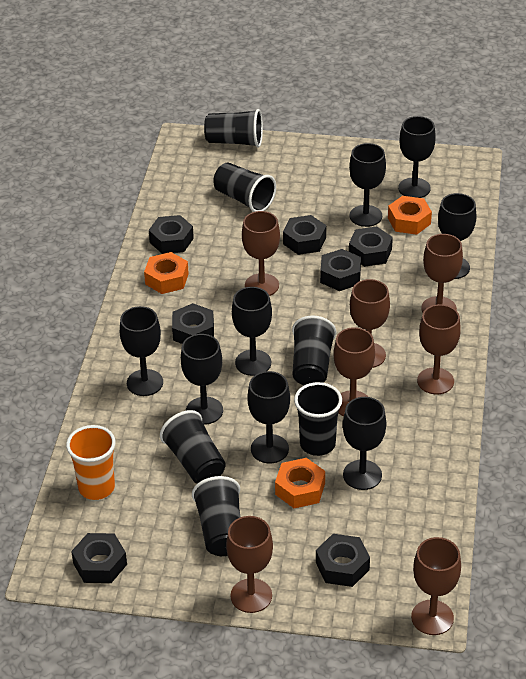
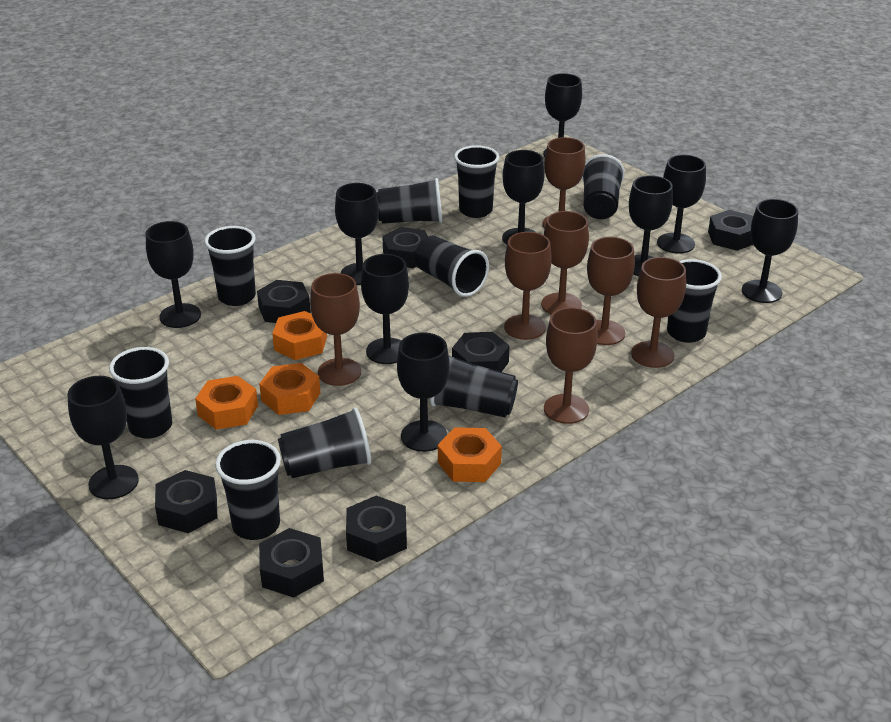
black cup: [160,410,226,484] [192,476,240,556] [204,109,263,148] [213,163,276,212] [292,316,336,385] [294,382,342,456] = 6 -> [109,347,172,439] [204,226,256,306] [215,440,281,540] [278,408,371,478] [376,178,442,224] [415,236,489,297] [430,356,518,417] [454,145,499,218] [582,154,625,219] [667,259,722,343] = 10
black goblet: [120,306,163,396] [181,334,223,425] [232,287,272,376] [247,371,290,463] [343,397,386,490] [349,143,386,227] [398,116,436,198] [438,193,476,279] = 8 -> [67,376,139,499] [146,221,201,328] [335,183,379,285] [361,254,409,364] [397,332,450,452] [502,150,544,244] [543,73,582,157] [629,175,673,276] [657,155,706,254] [742,199,798,303] = 10
orange cup: [66,425,116,500] = 1 -> none = 0
orange nut: [144,252,189,294] [275,458,325,508] [388,196,432,235] = 3 -> [195,376,258,430] [259,363,320,415] [272,311,327,360] [438,427,502,482] = 4

